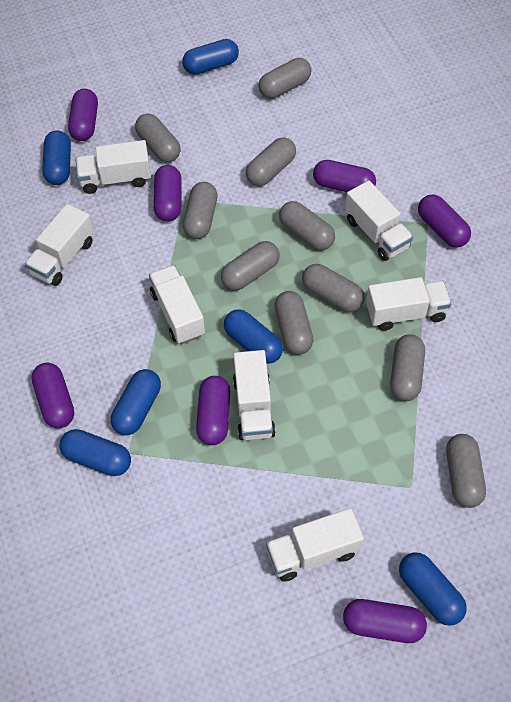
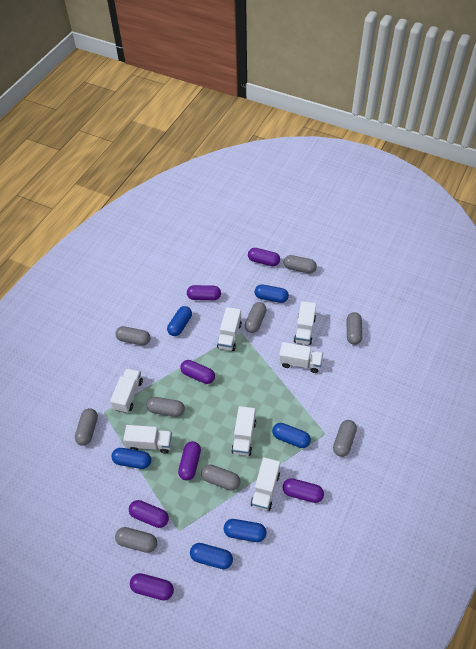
grey capsule: [135,114,181,162] [183,182,218,239] [221,241,280,291] [246,137,296,186] [258,58,312,99] [274,291,314,354] [279,201,335,250] [302,264,365,312] [390,334,425,401] [446,434,486,508] = 10 -> [75,408,98,446] [115,326,150,346] [115,527,157,553] [147,397,185,417] [201,464,241,491] [245,302,267,333] [284,255,317,273] [333,420,357,457] [347,312,362,345] = 9

